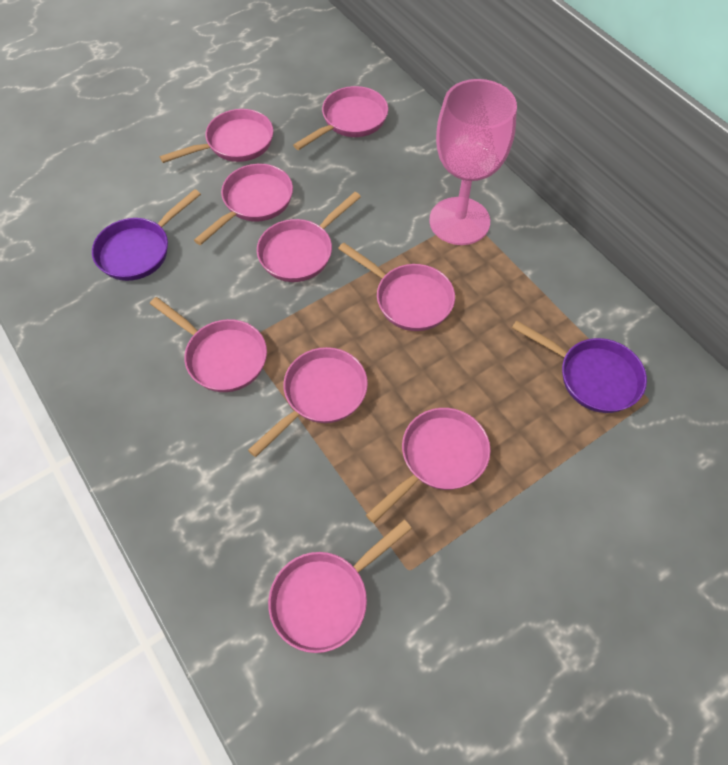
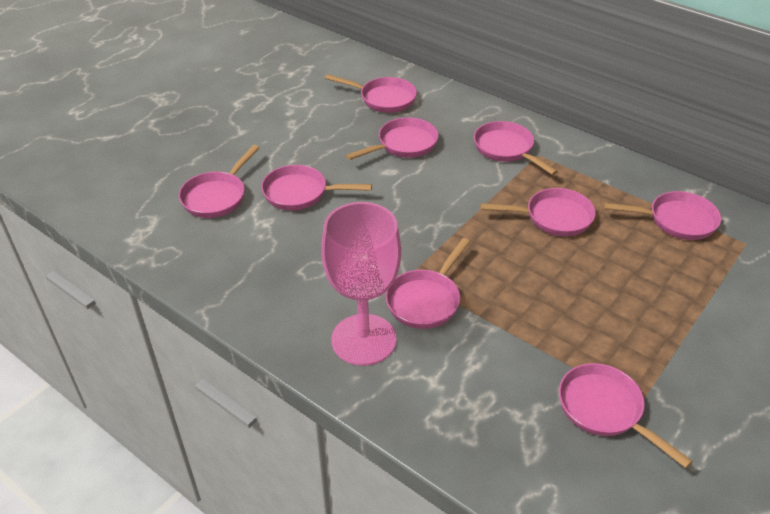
purple pan: [92,189,201,281] [512,320,647,413] = 2 -> none = 0

